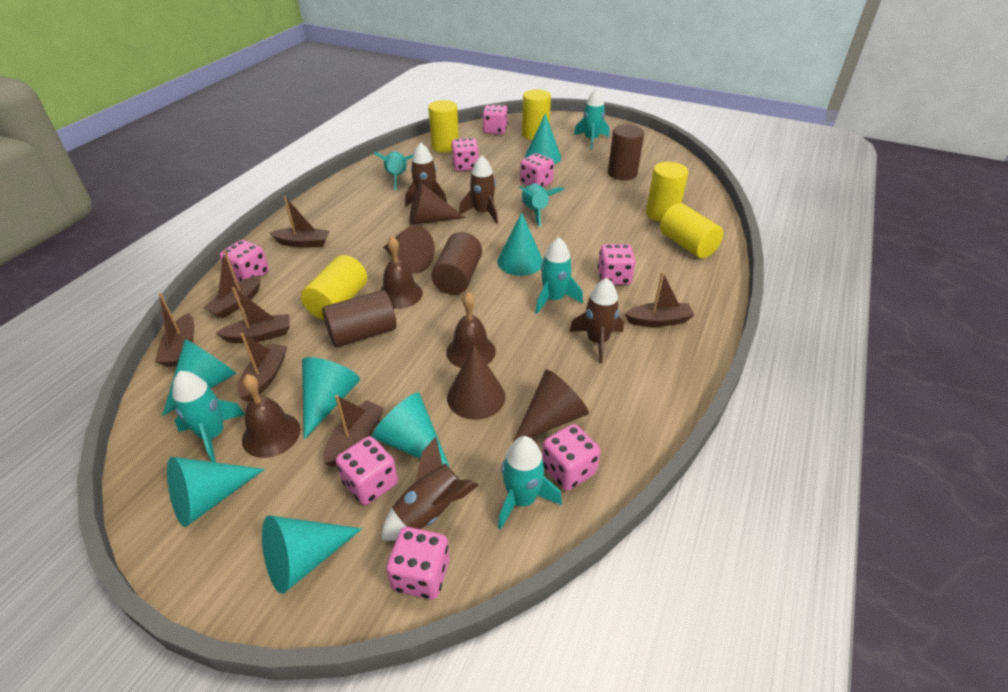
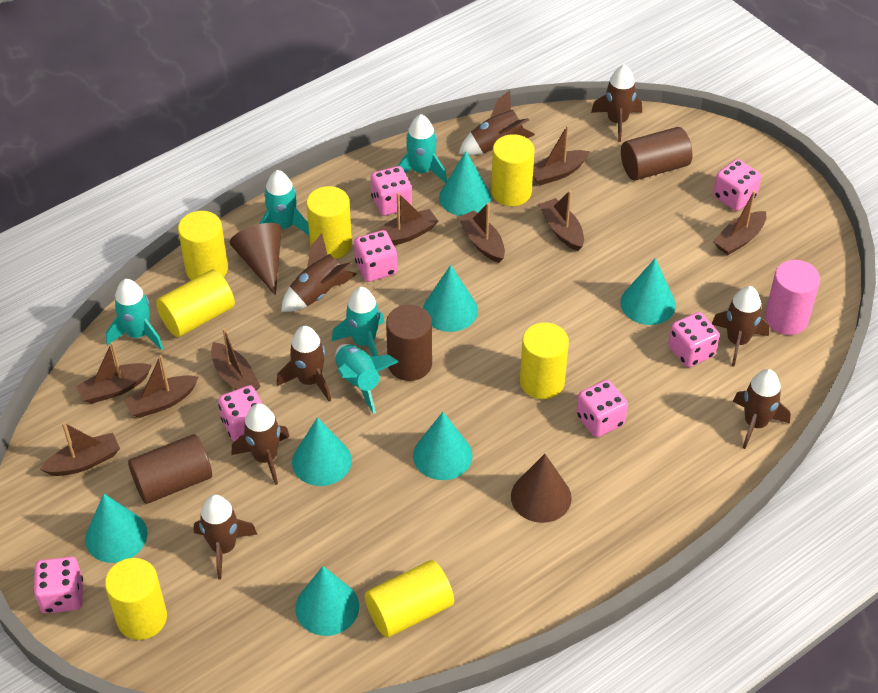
brown bell: [242,374,301,458] [380,236,423,309] [446,292,496,368] = 3 -> none = 0
brown boat: [155,293,194,367] [203,251,261,319] [216,287,290,343] [238,333,287,402] [270,196,330,248] [323,395,384,467] [625,272,695,327] = 7 -> [40,422,120,476] [76,342,152,404] [124,355,198,418] [211,328,261,390] [376,193,438,245] [458,203,505,263] [533,125,589,185] [539,191,584,251] [713,191,766,255] = 9
brown cone: [384,226,435,274] [409,182,465,225] [447,345,505,420] [513,370,589,442] = 4 -> [229,223,282,295] [511,454,572,523] = 2
brown rocket: [381,436,479,541] [405,143,447,207] [459,155,498,224] [569,278,624,363] = 4 -> [194,495,257,579] [231,403,290,485] [277,326,331,402] [281,234,357,312] [459,90,535,155] [591,65,642,142] [712,286,769,366] [733,369,790,449] = 8
pink cylinder: none = 0 -> [765,260,820,335] = 1
pink dice: [220,240,269,282] [336,436,398,505] [386,527,449,600] [451,138,479,171] [483,104,508,134] [520,153,554,187] [542,424,600,491] [598,244,636,285] = 8 -> [34,557,83,614] [218,385,262,442] [354,230,398,282] [370,166,412,216] [576,380,628,437] [668,312,720,367] [713,159,761,211] = 7
turquoise rocket: [172,371,245,462] [374,151,414,190] [498,436,562,530] [519,183,565,227] [535,237,583,314] [574,88,609,149] = 6 -> [106,279,164,350] [259,170,309,235] [332,287,384,356] [335,344,398,414] [398,114,447,183] = 5
yellow cylinder: [301,255,367,320] [428,100,459,153] [522,89,551,140] [646,162,688,222] [660,203,724,259] = 5 -> [105,558,167,640] [156,269,235,337] [178,211,228,280] [306,186,352,259] [365,560,454,638] [491,134,534,206] [520,322,569,399] = 7

